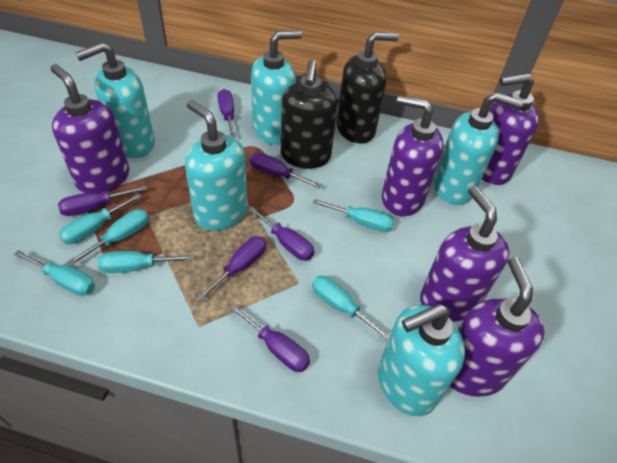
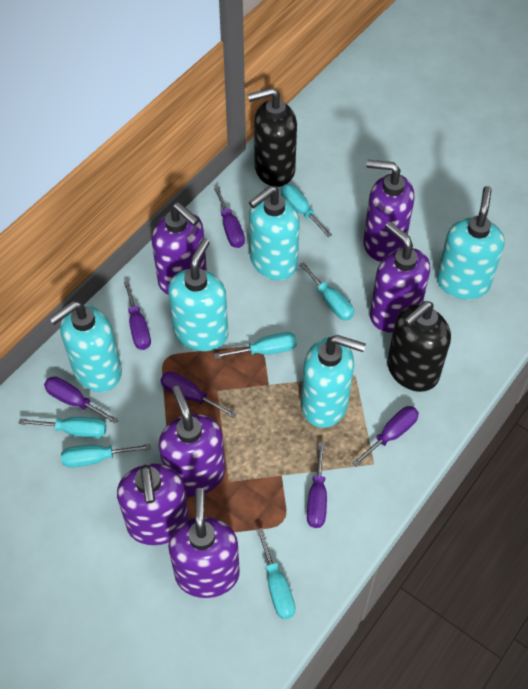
purple soap dispenser: [51,64,129,193] [382,95,443,216] [420,186,509,322] [450,257,544,397] [482,73,539,185] = 5 -> [117,464,189,545] [151,202,207,294] [158,386,225,497] [168,488,240,598] [363,160,414,262] [370,222,430,333] = 6

